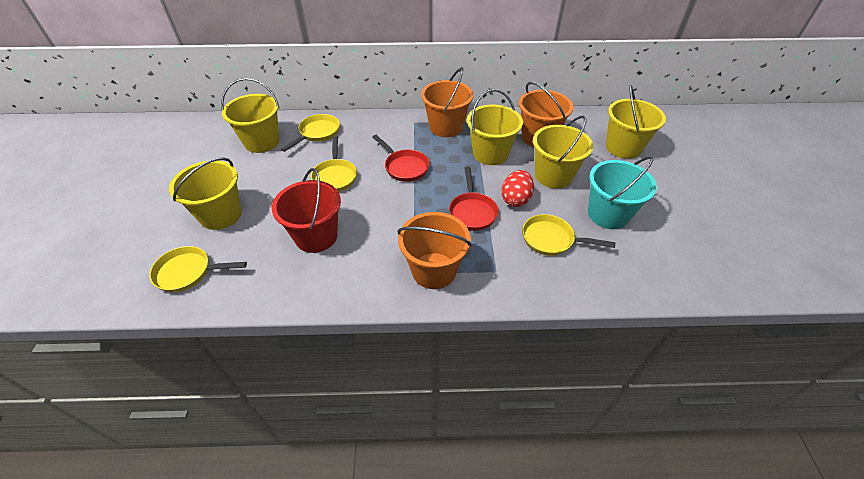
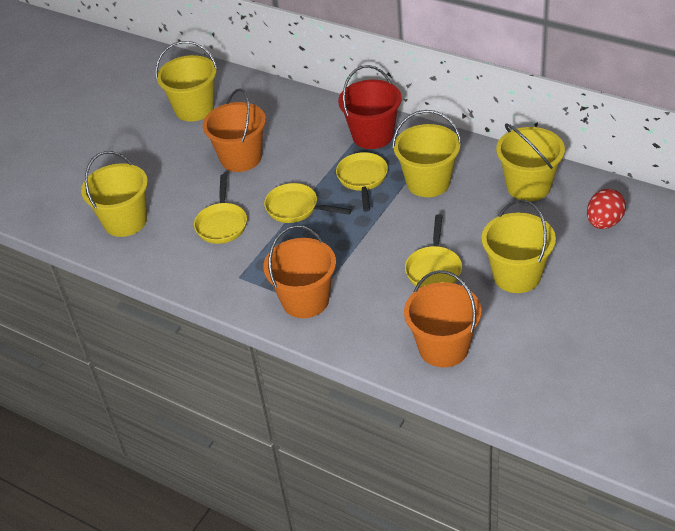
red pan: [372,135,430,182] [449,167,498,231] = 2 -> none = 0
turquoise bucket: [588,156,657,229] = 1 -> none = 0

